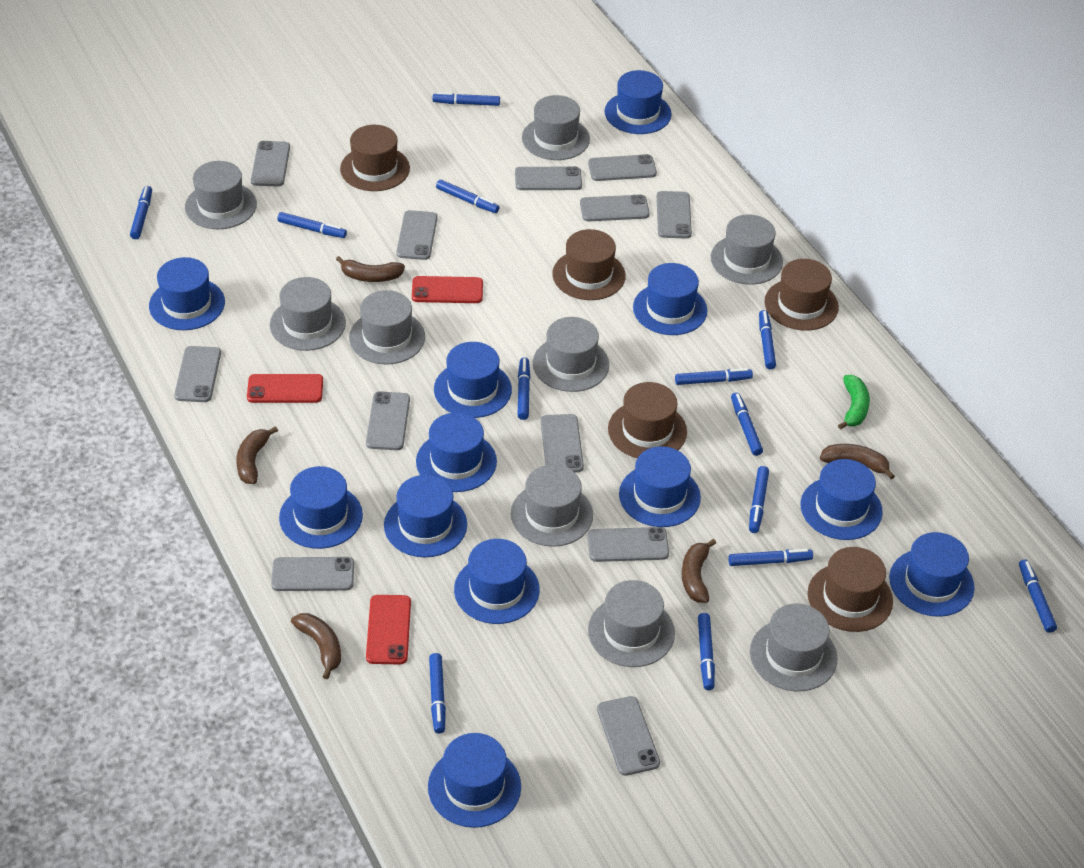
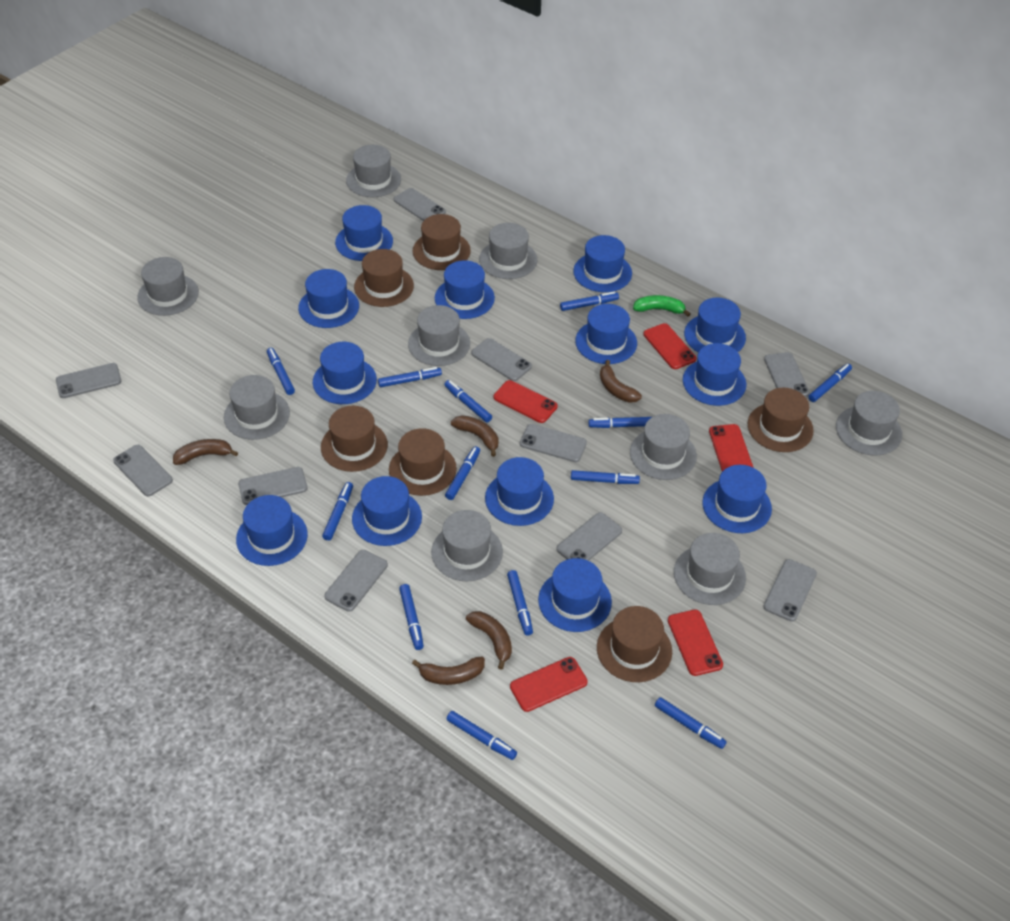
blue hat: [149,257,225,330] [279,466,363,549] [384,475,467,557] [416,413,497,492] [428,733,521,828] [434,342,512,418] [454,539,540,624] [605,70,672,134] [619,446,701,527] [633,263,707,335] [800,459,883,540] [889,532,975,617] = 12 -> [236,495,308,566] [298,269,359,328] [313,342,377,404] [335,205,393,261] [352,476,422,546] [435,260,495,319] [485,457,554,526] [538,558,612,632] [573,235,632,292] [575,304,637,364] [683,343,746,406] [684,297,746,353] [702,465,772,533] = 13
brown hat: [340,125,410,191] [552,229,626,300] [608,382,687,458] [764,259,839,331] [807,547,893,632] = 5 -> [321,406,388,472] [354,249,414,307] [389,428,457,496] [413,214,471,270] [597,606,672,682] [748,388,814,452] = 6
grey phone: [174,346,221,402] [251,141,290,186] [271,557,354,591] [366,391,410,450] [396,210,438,260] [515,166,582,190] [541,414,584,473] [580,194,650,221] [588,154,657,181] [588,527,669,562] [597,696,660,776] [657,191,692,238] = 12 -> [56,363,121,398] [113,445,173,496] [238,467,307,505] [324,550,388,612] [394,188,446,221] [471,338,532,381] [520,424,587,462] [556,512,622,561] [763,559,817,622] [764,352,810,397] = 10
red phone: [247,374,323,403] [366,595,411,664] [412,276,483,303] = 3 -> [493,380,558,423] [510,657,588,712] [643,323,696,369] [668,609,723,676] [709,424,754,472] = 5

